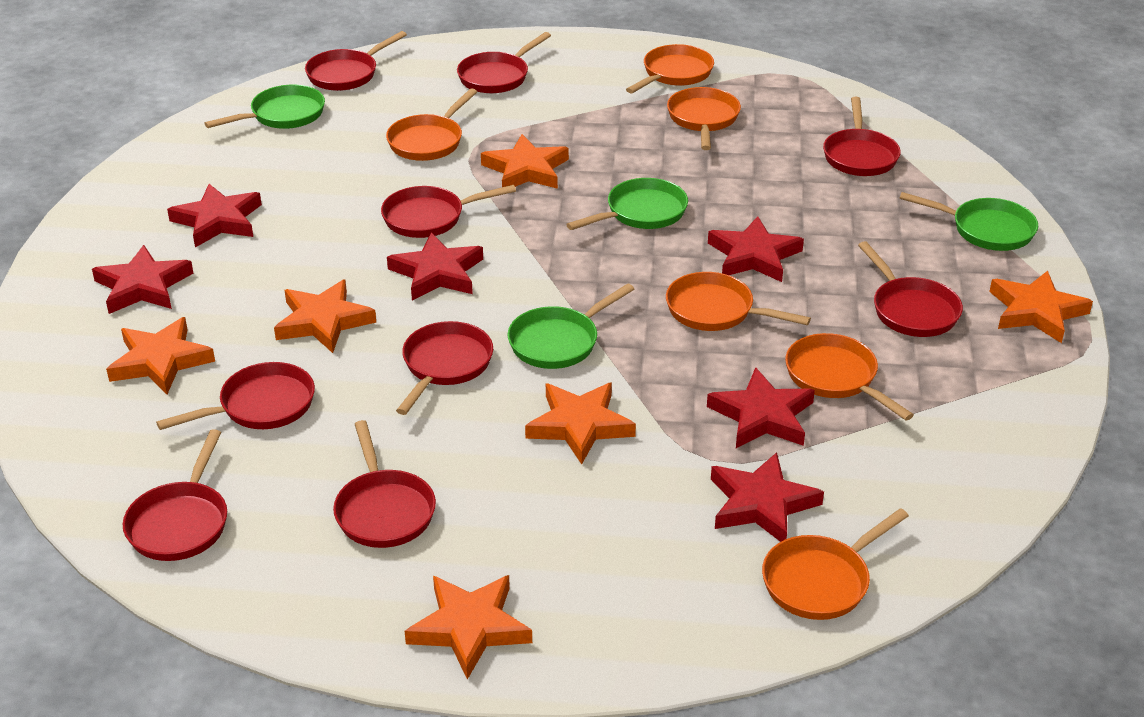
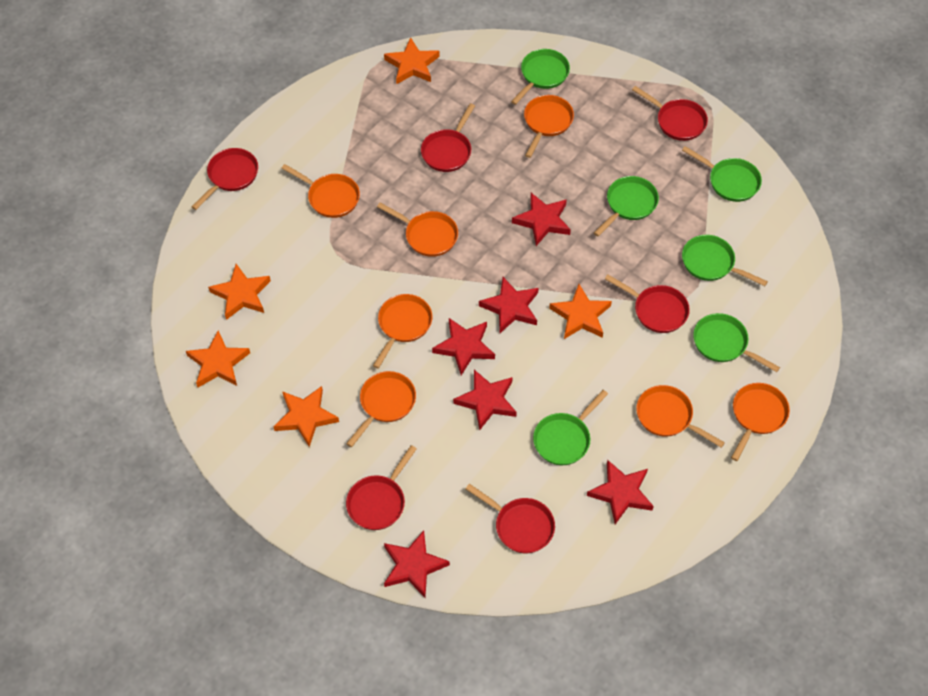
green pan: [205,85,325,129] [507,283,634,369] [566,178,688,230] [899,192,1038,251] = 4 -> [511,49,570,105] [533,390,608,465] [594,176,659,237] [682,146,762,202] [682,235,768,286] [693,313,780,372] = 6
orange pan: [386,88,477,161] [626,44,714,93] [666,272,811,331] [667,87,741,150] [762,508,909,620] [785,333,914,420] = 6 -> [281,164,360,218] [346,371,416,447] [373,294,432,369] [377,203,458,257] [524,95,574,158] [636,385,725,448] [731,383,790,461] = 7
orange star: [106,317,215,394] [274,279,376,353] [405,575,532,680] [481,134,569,189] [525,383,636,465] [989,271,1093,343] = 6 -> [186,331,250,387] [208,264,271,320] [273,386,339,447] [384,37,440,84] [549,284,612,339] = 5
red pan: [123,429,227,561] [156,362,315,430] [305,31,407,91] [333,420,436,548] [381,185,516,238] [396,321,493,415] [457,32,551,94] [823,97,901,176] [858,241,963,337] = 9 -> [192,148,258,210] [346,445,417,530] [421,103,475,172] [466,484,555,553] [605,275,690,333] [632,86,708,141] = 6

